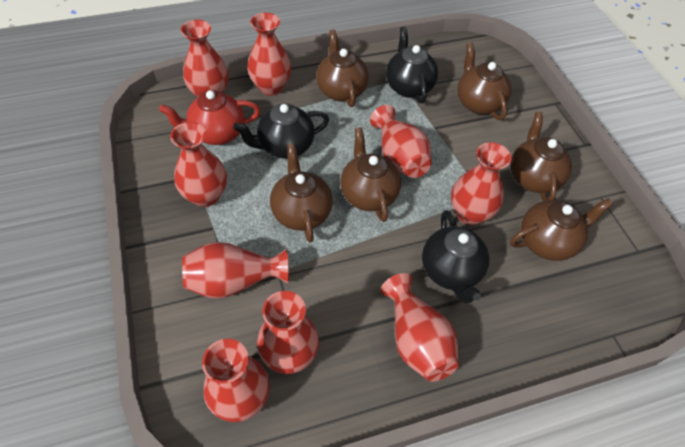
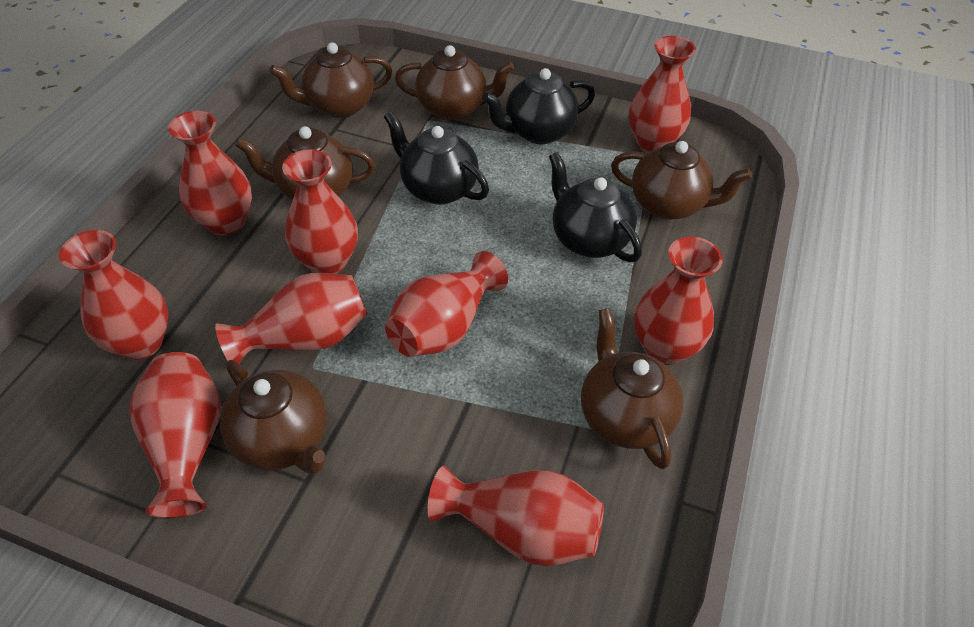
red teapot: [159,90,260,145] = 1 -> none = 0

